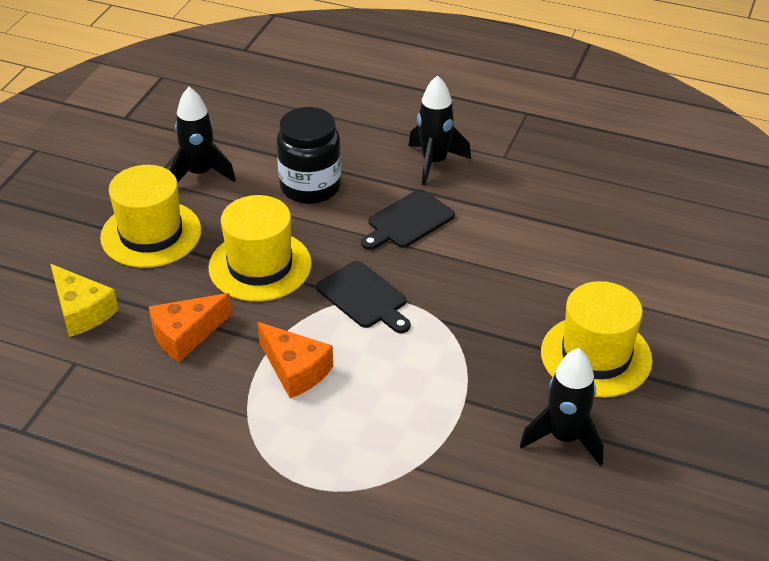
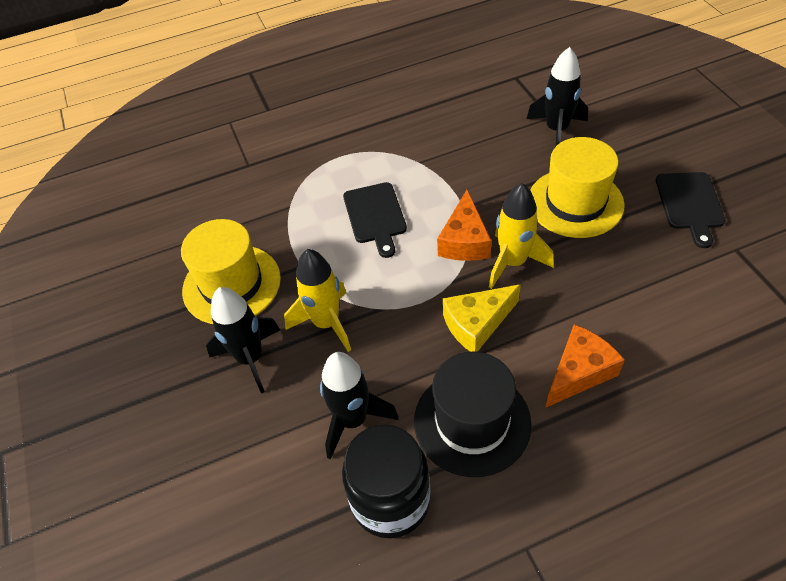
black hat: none = 0 -> [414,352,531,477] = 1
yellow hat: [100,165,201,268] [208,195,312,301] [541,281,653,397] = 3 -> [181,219,281,324] [530,137,625,238] = 2
yellow rocket: none = 0 -> [284,249,351,352] [489,183,554,289] = 2

